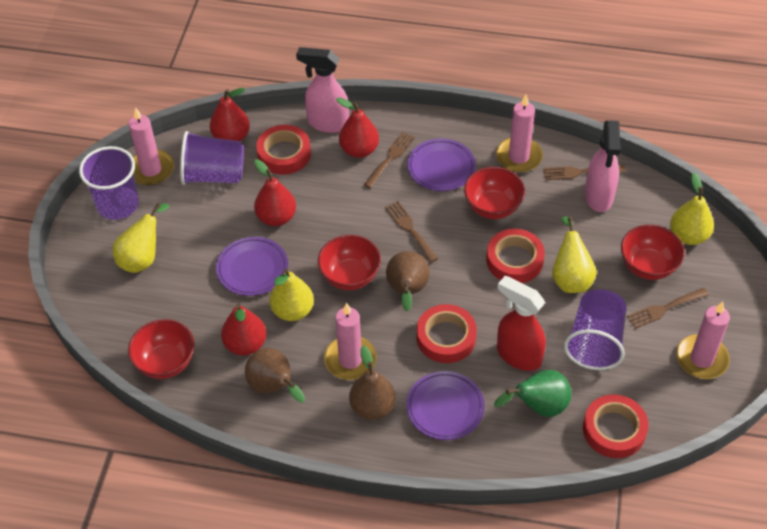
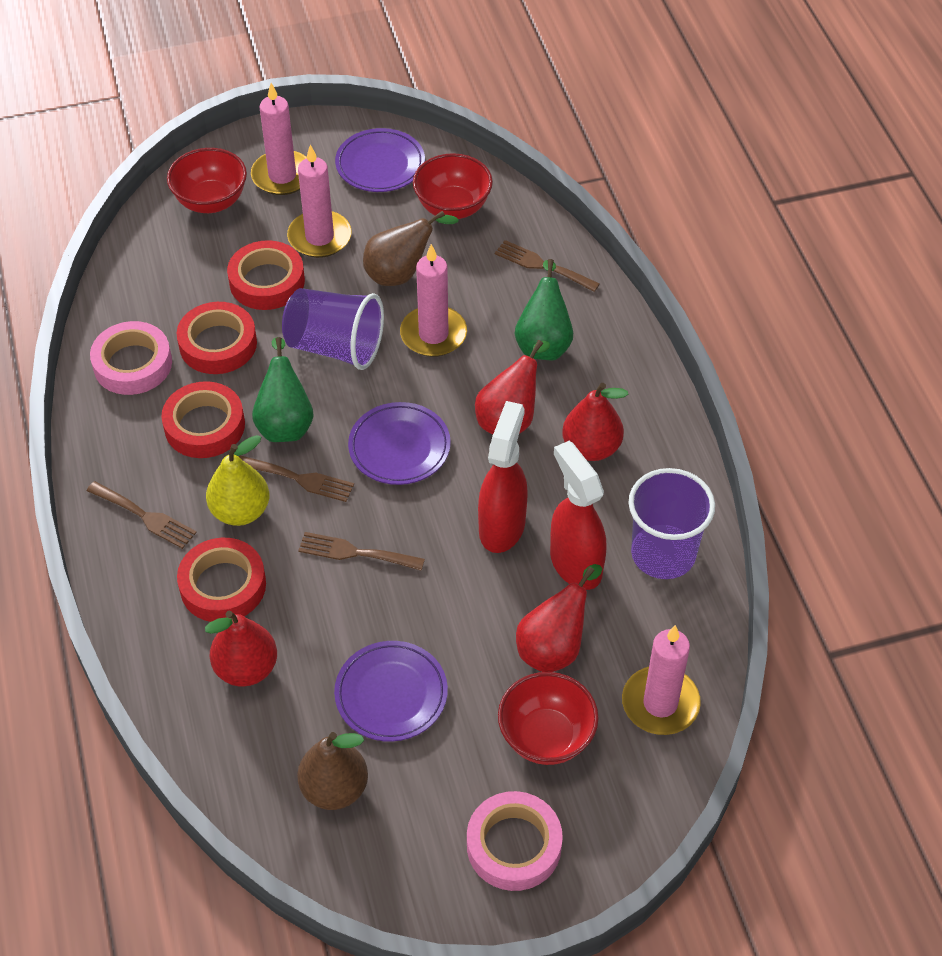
brown pear: [245,348,305,402] [349,346,396,420] [386,251,430,311] = 3 -> [297,732,368,810] [363,211,459,286] = 2
green pear: [494,370,571,417] = 1 -> [252,337,314,442] [514,259,573,361] = 2
pink spray bottle: [296,47,349,133] [585,120,620,212] = 2 -> none = 0
pink tape: none = 0 -> [90,321,172,395] [467,791,563,891] = 2
purple cup: [79,146,139,220] [180,131,244,185] [564,289,627,370] = 3 -> [282,288,384,370] [629,468,715,579] = 2
red bowl: [128,319,195,379] [318,235,381,290] [464,167,525,219] [621,225,685,280] = 4 -> [167,148,247,213] [413,153,493,219] [498,672,599,765] = 3
red spray bottle: [497,276,546,371] = 1 -> [478,401,528,553] [550,441,606,590] = 2
yellow pear: [112,203,169,273] [269,269,314,321] [552,216,597,293] [670,173,714,245] = 4 -> [206,435,269,526] = 1

